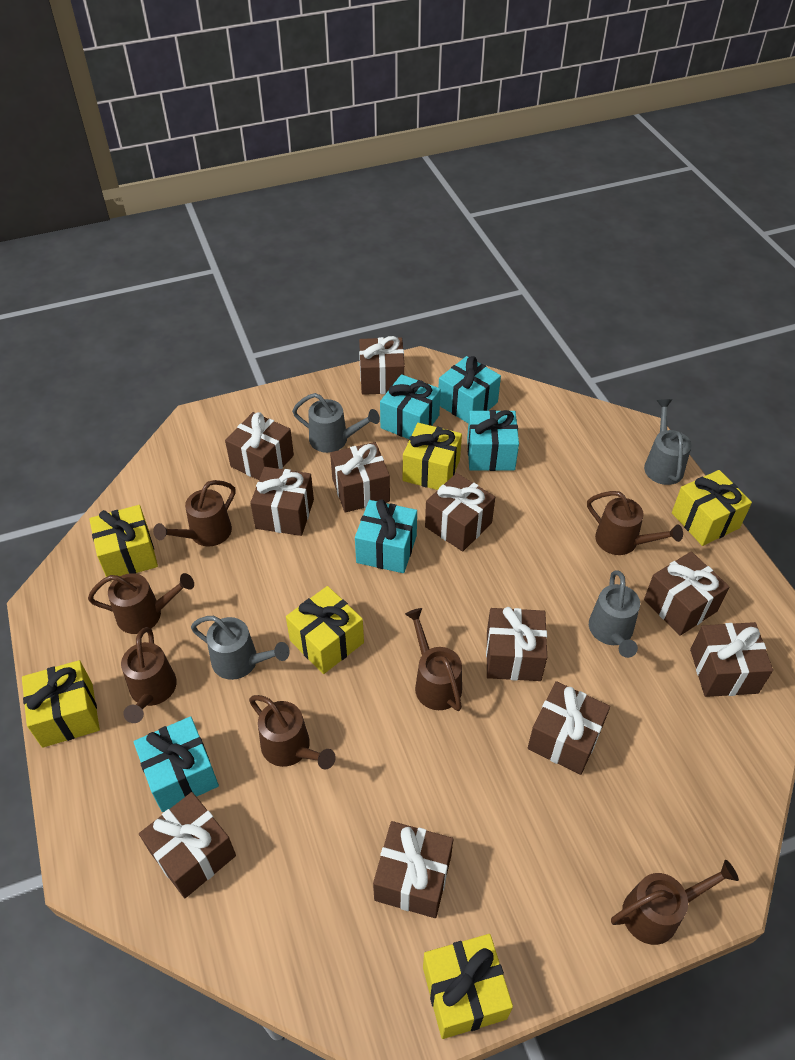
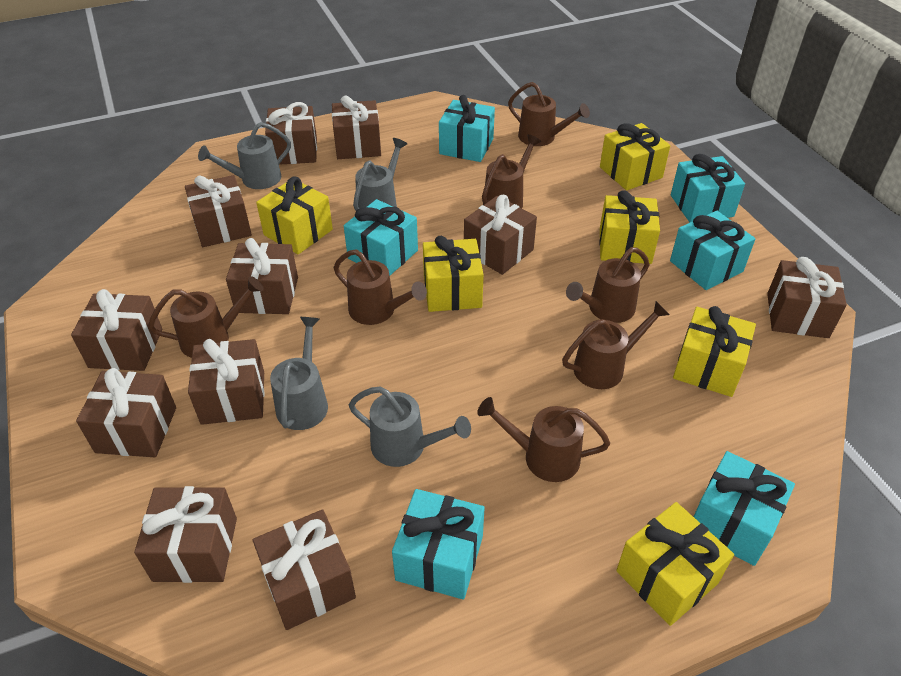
turquoise gift: [134,716,219,812] [355,499,417,573] [380,374,441,439] [438,356,501,423] [467,410,519,471] = 5 -> [344,199,418,275] [392,489,485,600] [439,95,495,162] [670,211,755,290] [671,154,745,222] [694,451,795,566] = 6

